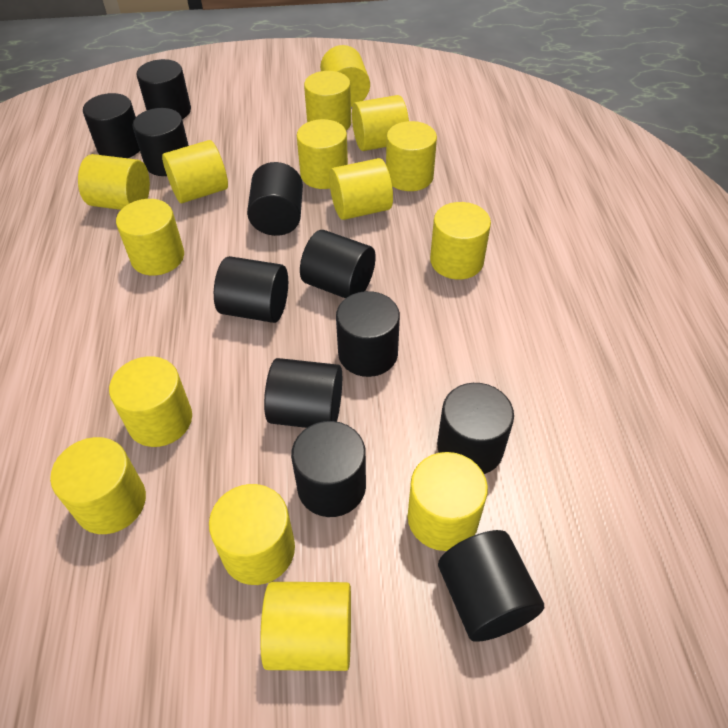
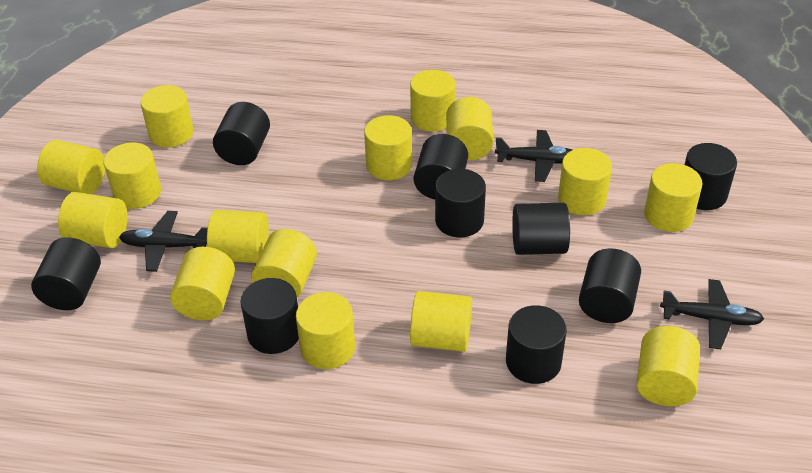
black cylinder: [83,93,140,158] [132,108,189,176] [136,59,191,119] [214,256,288,323] [247,162,303,236] [264,358,342,428] [291,421,366,517] [300,230,376,298] [336,291,400,377] [437,383,514,474] [438,530,544,642] = 11 -> [31,237,101,310] [213,102,270,165] [240,278,299,354] [414,134,468,199] [435,169,486,237] [506,305,567,384] [512,203,570,255] [579,248,641,323] [684,143,737,210] = 9
black plane: none = 0 -> [119,211,208,272] [495,130,573,182] [660,279,764,349] = 3

